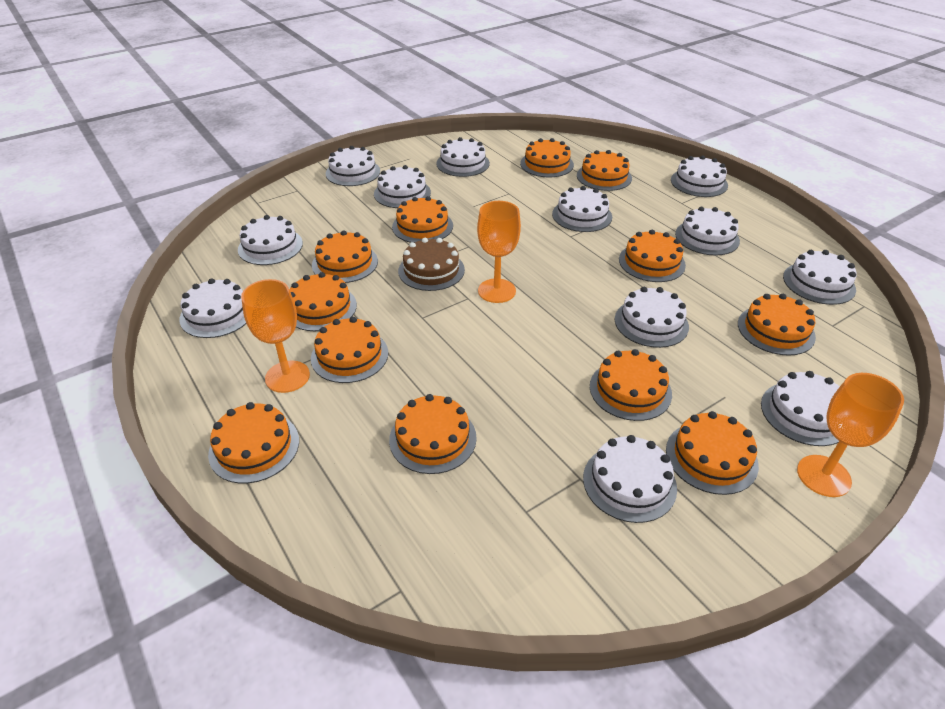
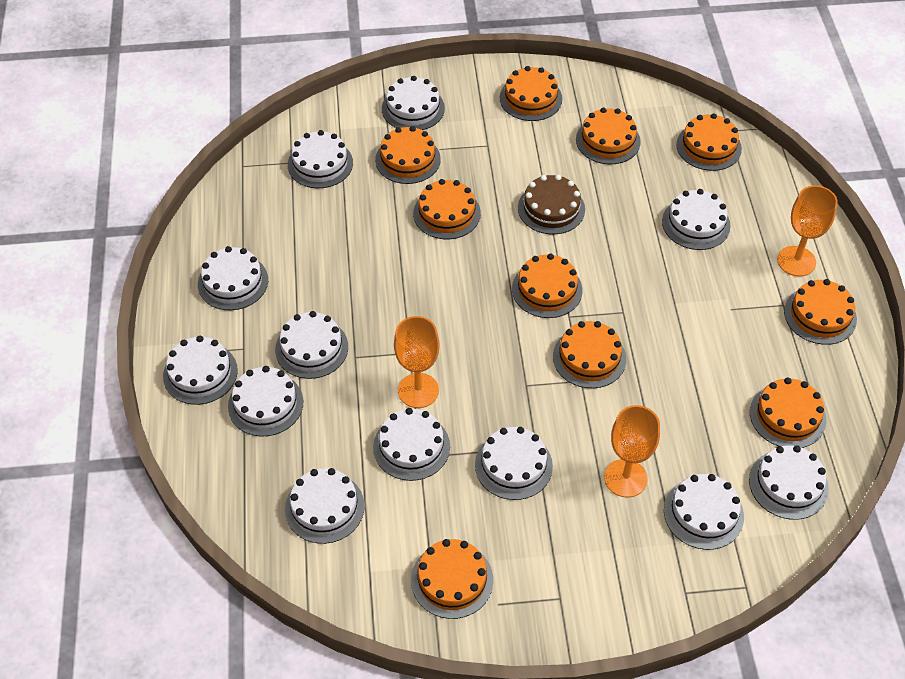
orange cake: [208,402,299,483] [289,272,357,331] [311,317,388,383] [312,230,378,283] [389,394,477,474] [392,196,453,243] [520,138,574,177] [577,150,632,191] [590,349,672,421] [619,230,686,282] [666,411,759,495] [738,294,816,356] = 12 -> [375,126,441,184] [411,539,493,619] [413,179,481,239] [500,66,562,121] [512,254,582,318] [553,321,626,388] [576,108,641,164] [676,113,742,171] [750,377,826,448] [784,279,857,345] = 10

